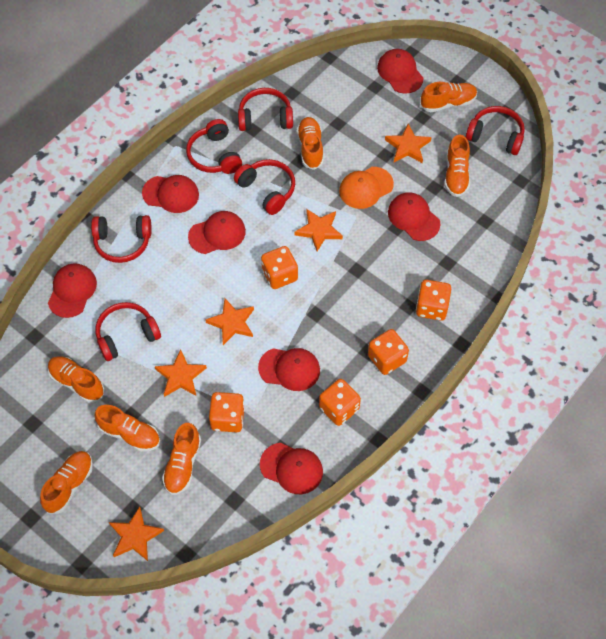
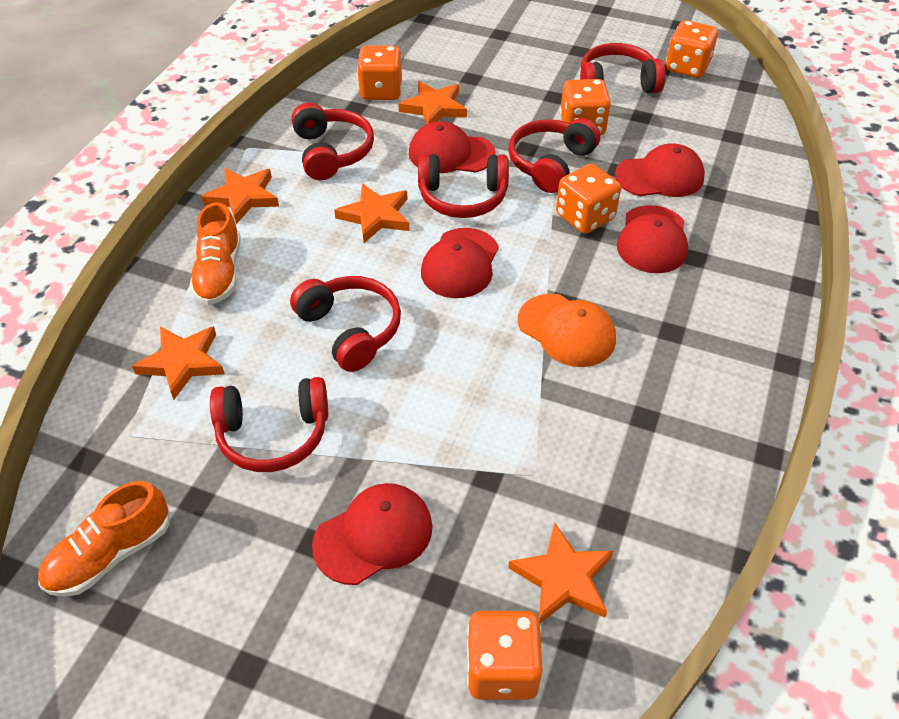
orange shoe: [40,451,93,514] [48,356,104,403] [94,405,160,452] [162,423,201,495] [297,117,324,170] [421,82,477,112] [445,135,470,197] = 7 -> [38,481,170,597] [190,202,241,305] = 2
red cap: [48,263,97,318] [142,175,199,213] [188,211,246,254] [258,348,320,391] [260,443,323,494] [377,49,424,94] [388,192,441,241] = 7 -> [312,483,433,585] [409,121,496,173] [421,228,499,298] [615,144,705,197] [617,205,688,273] = 5

